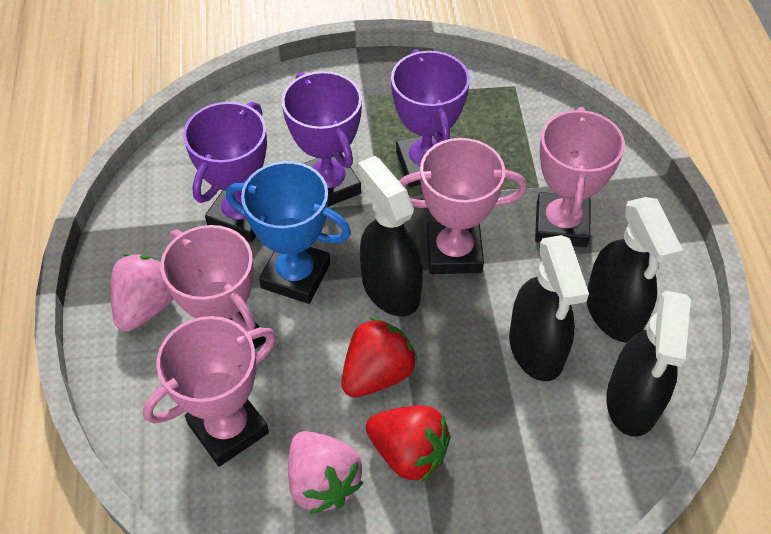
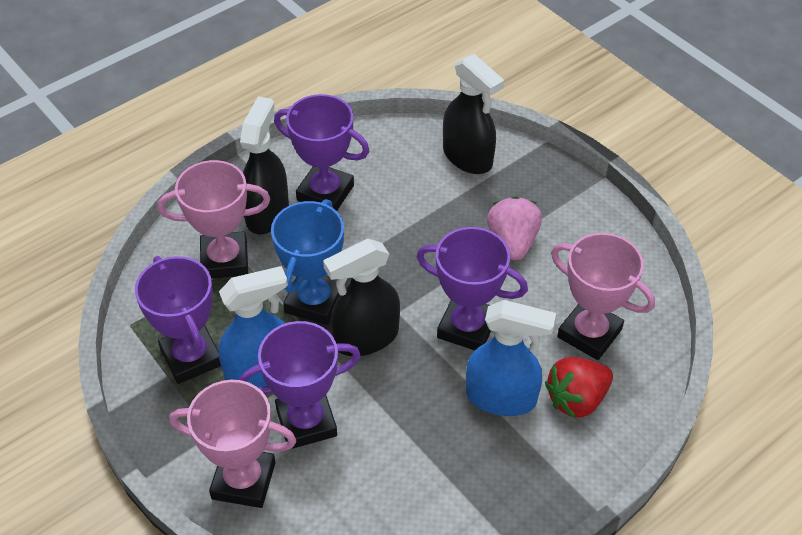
black spray bottle: [358,156,423,317] [509,235,589,381] [587,197,683,342] [606,291,691,437] = 4 -> [240,96,289,235] [323,239,400,356] [443,54,504,174] = 3
blue spray bottle: none = 0 -> [218,266,288,387] [466,300,556,416] = 2
pink strawberry: [111,254,174,332] [288,431,364,514] = 2 -> [487,196,542,260] = 1
pink trophy: [143,316,276,467] [161,225,266,349] [399,138,527,274] [535,107,625,247] = 4 -> [158,160,270,279] [169,380,297,508] [551,233,655,360] = 3
purple trophy: [183,102,267,242] [282,71,362,207] [391,49,470,187] = 3 -> [135,256,221,384] [239,321,361,449] [274,94,369,211] [416,227,528,350] = 4
red strawberry: [341,317,417,397] [366,405,451,482] = 2 -> [545,357,613,418] = 1

